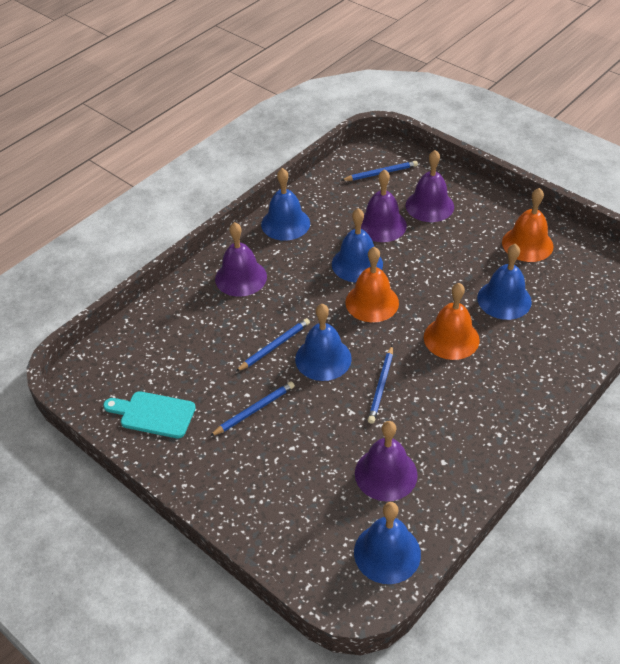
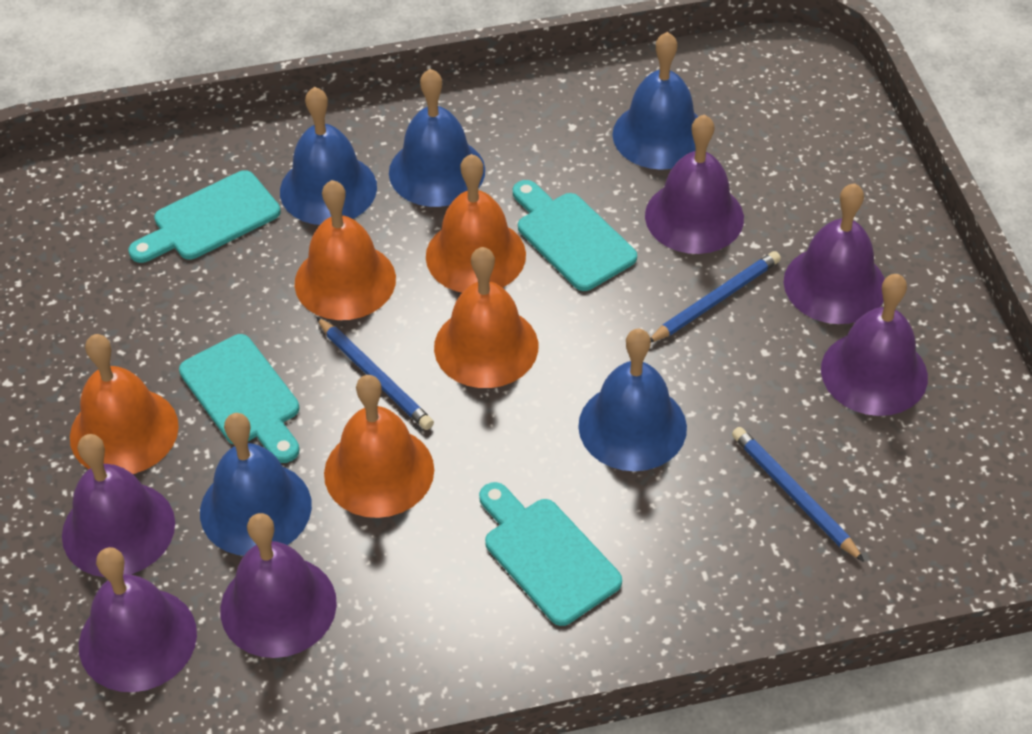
blue pencil: [210,381,295,436] [236,318,310,372] [342,161,418,181] [368,345,393,424] = 4 -> [316,317,434,430] [650,251,781,342] [732,427,864,562] = 3
orange bell: [345,247,399,322] [424,283,480,360] [502,188,553,262] = 3 -> [70,334,179,474] [295,180,396,320] [324,375,434,518] [426,154,526,293] [434,247,538,388] = 5
purple bell: [215,222,267,297] [355,421,418,501] [361,169,407,242] [406,150,454,222] = 4 -> [62,434,175,577] [79,547,197,692] [220,513,337,658] [645,114,744,254] [784,183,885,324] [821,274,928,416] = 6
turquoise cutting board: [103,391,196,438] = 1 -> [128,170,281,263] [179,334,299,463] [479,482,622,626] [513,180,637,291] = 4

